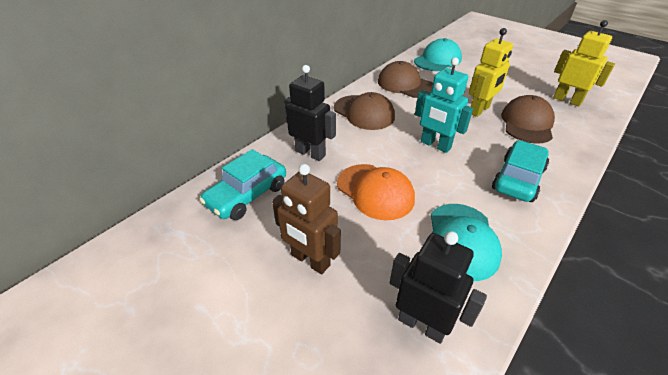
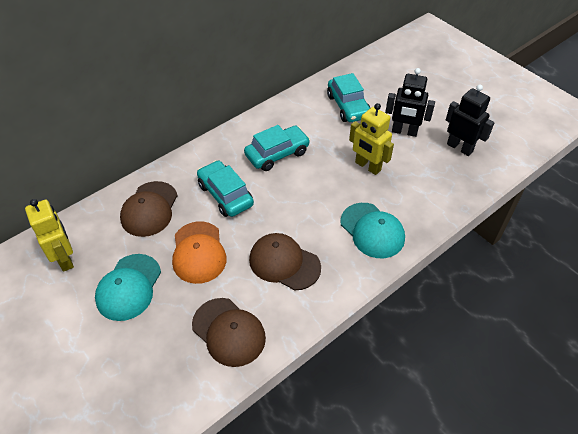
brown robot: [272,164,341,275] = 1 -> none = 0
turquoise car: [200,149,286,220] [492,140,549,202] = 2 -> [197,160,254,217] [244,125,310,171] [327,73,370,122] = 3
turquoise robot: [415,58,473,153] = 1 -> none = 0

